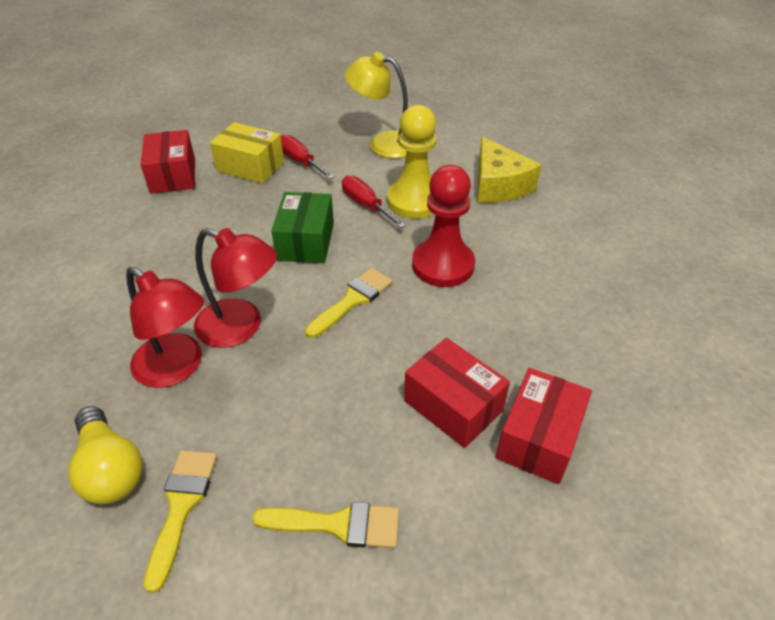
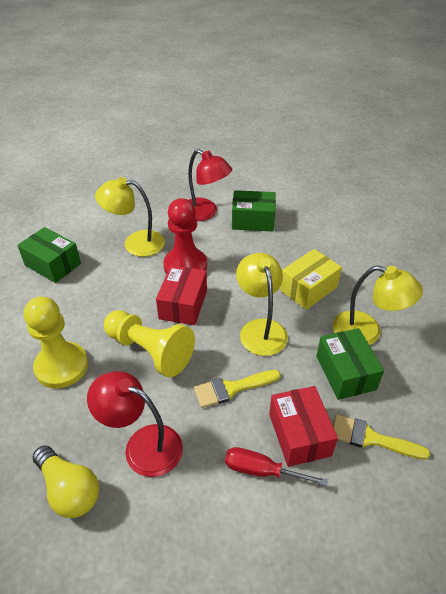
green box: [271,192,334,263] = 1 -> [17,227,81,283] [232,190,276,231] [316,328,384,400] = 3
red box: [141,130,195,194] [404,338,510,448] [496,368,592,484] = 3 -> [156,265,207,325] [269,386,338,467] = 2
red screwdriver: [281,135,335,179] [342,175,406,228] = 2 -> [225,447,328,486] = 1
yellow brush: [143,450,217,593] [252,502,399,548] [305,268,393,338] = 3 -> [194,370,281,408] [333,414,430,460] = 2
yellow cheese: [477,137,542,203] = 1 -> none = 0
yellow lamp: [345,52,408,158] = 1 -> [95,177,165,257] [236,253,288,356] [333,266,423,345] = 3
yellow pawn: [387,105,436,218] = 1 -> [24,296,88,389] [104,310,195,377] = 2

